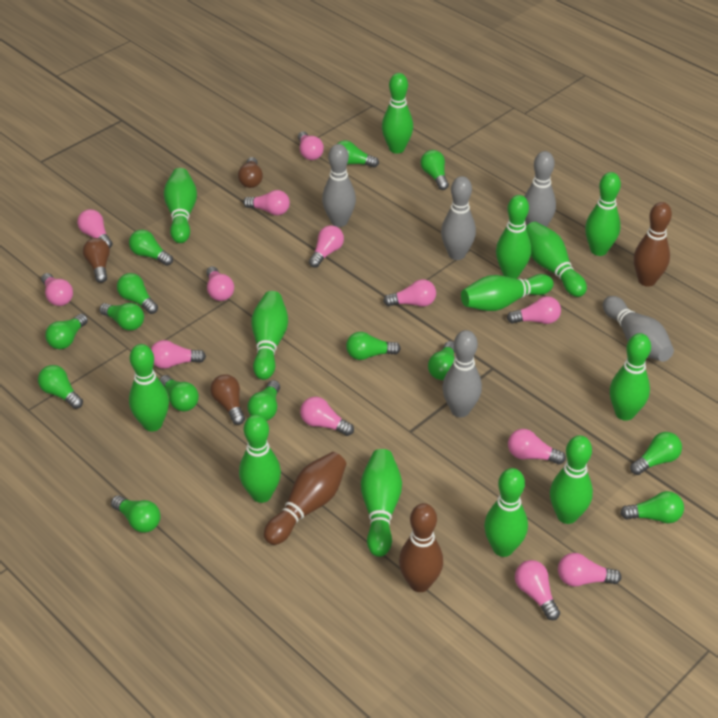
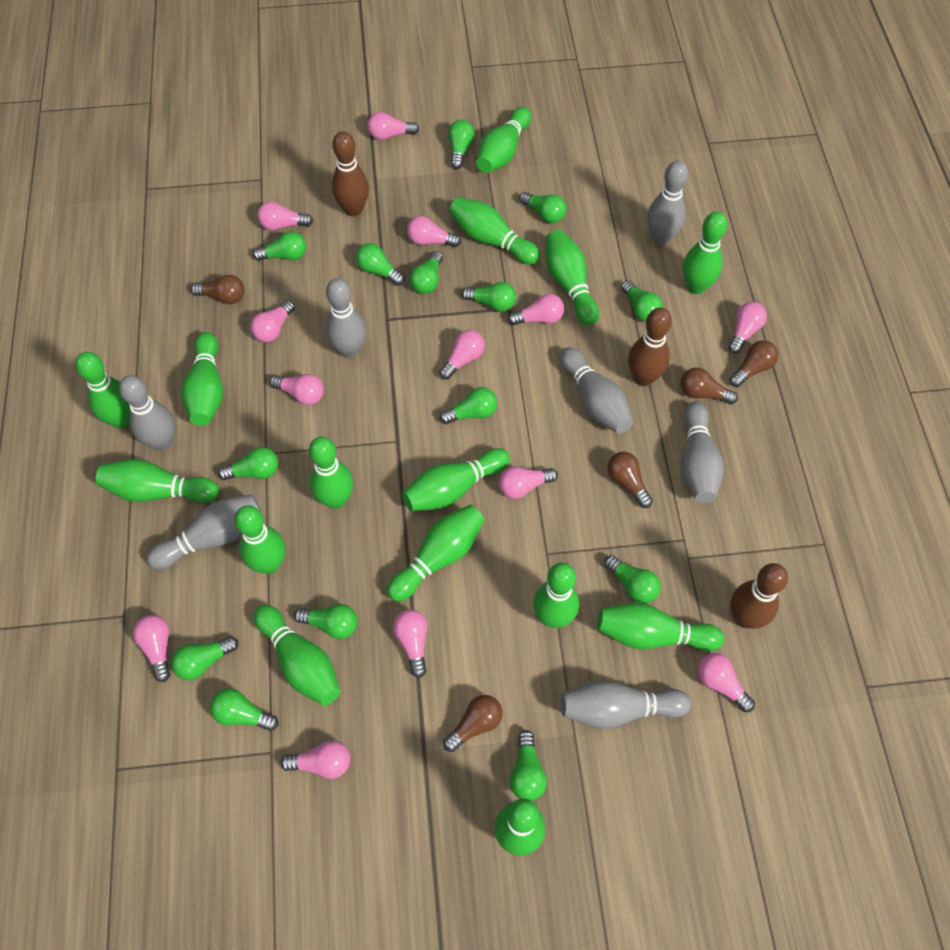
brown light bulb: [83,238,110,283] [210,374,245,425] [238,157,263,188] = 3 -> [191,275,244,304] [443,695,503,752] [607,452,653,508] [681,367,738,405] [729,340,778,387] = 5
green bowling pin: [129,344,169,431] [164,168,197,243] [239,414,281,503] [251,291,288,380] [361,449,402,557] [382,73,413,154] [461,274,554,311] [484,468,528,557] [496,195,531,278] [526,222,587,297] [550,435,593,524] [585,172,621,256] [610,333,651,421] = 13 -> [75,352,130,428] [96,459,219,503] [181,332,223,426] [234,505,285,574] [254,604,340,706] [309,437,353,509] [387,505,485,602] [402,448,510,511] [449,197,540,265] [476,107,531,173] [494,798,545,855] [533,563,579,628] [546,230,599,325] [597,603,724,651] [683,212,727,294] = 15
grey bowling pin: [322,144,356,227] [441,176,476,260] [442,330,482,417] [524,151,556,227] [603,296,674,362] = 5 -> [119,375,175,451] [147,494,262,570] [326,278,366,358] [560,347,633,434] [561,680,691,729] [647,160,689,245] [681,402,724,504] = 7

